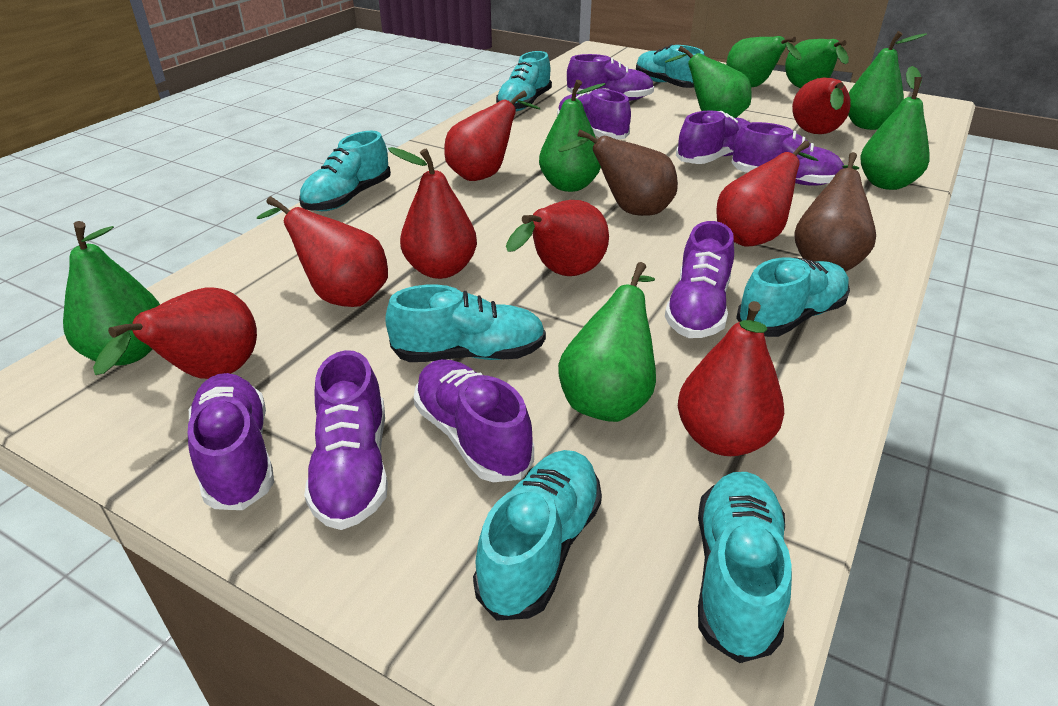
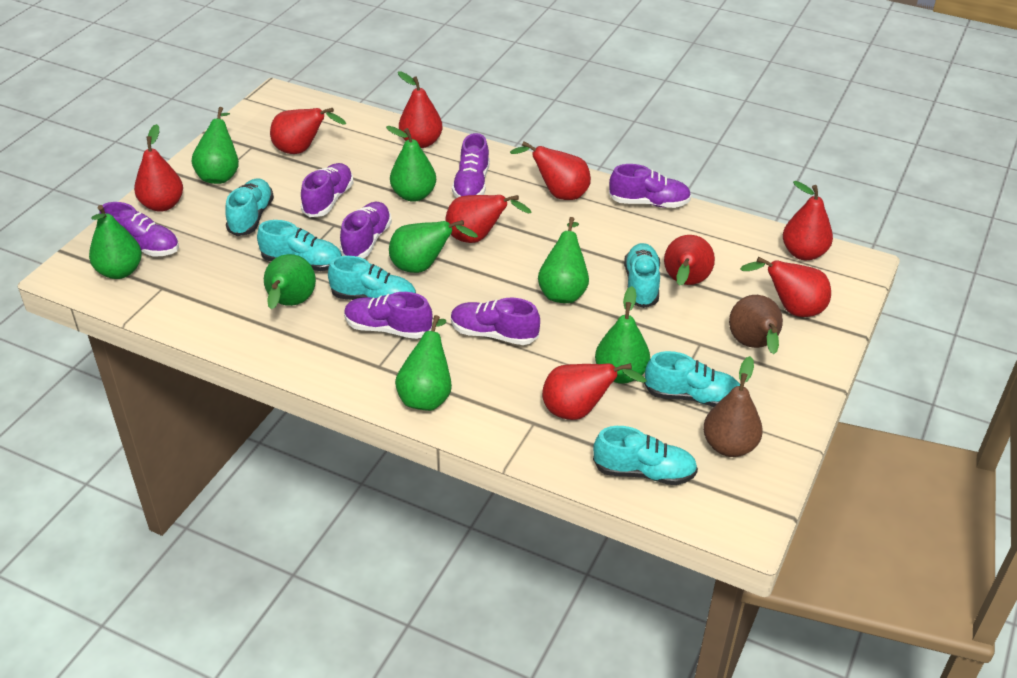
purple shoe: [188,373,274,510] [304,350,388,530] [414,359,534,482] [557,89,631,139] [567,54,654,101] [665,221,734,338] [676,110,750,164] [731,122,844,186] = 8 -> [99,202,179,257] [301,163,353,217] [340,202,392,258] [344,292,432,339] [451,298,540,345] [452,133,490,198] [609,164,691,208] = 7
red pear: [93,287,257,379] [257,196,388,307] [388,147,477,279] [444,90,541,181] [506,200,609,276] [678,301,784,456] [716,141,818,247] [792,78,850,134] = 8 -> [134,124,183,212] [270,108,346,154] [398,71,443,148] [445,195,532,243] [510,141,591,200] [542,363,647,420] [664,235,715,286] [740,257,831,317] [783,181,833,260] = 9
turquoise shoe: [299,131,391,211] [385,285,546,362] [473,450,602,621] [496,51,552,111] [636,44,704,88] [698,472,792,663] [736,257,850,337] = 7 -> [225,178,274,236] [257,220,342,271] [328,256,416,300] [593,426,698,485] [624,243,660,308] [644,351,740,407] = 6

